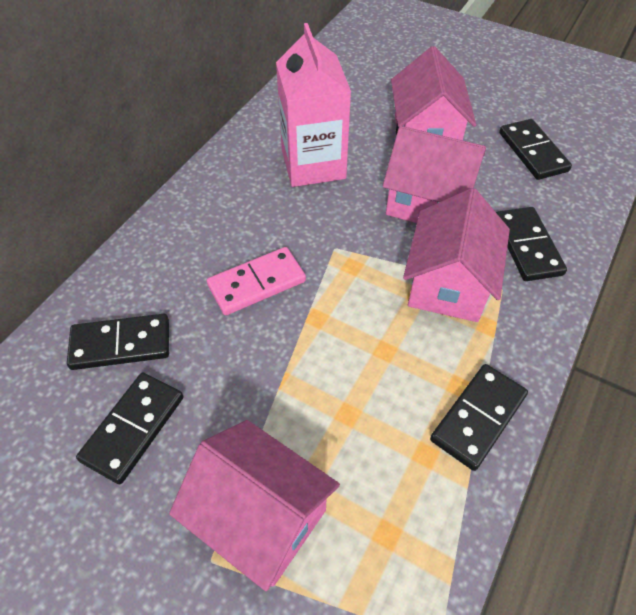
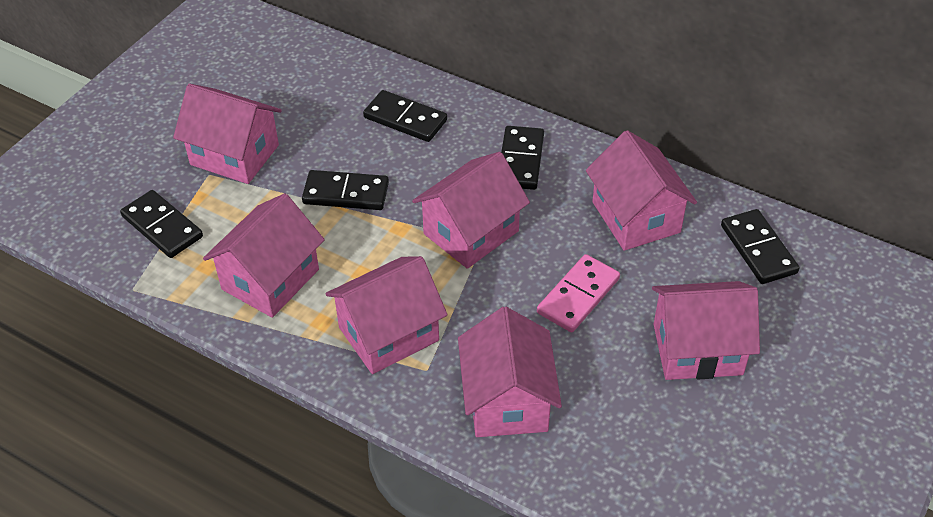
pink carton: [276,23,351,187] = 1 -> none = 0
pink house: [169,420,340,591] [383,126,486,223] [391,46,476,140] [403,188,510,322] = 4 -> [173,84,282,184] [203,193,325,318] [325,256,448,374] [412,152,530,269] [458,307,562,437] [586,130,697,251] [652,281,760,380] = 7

